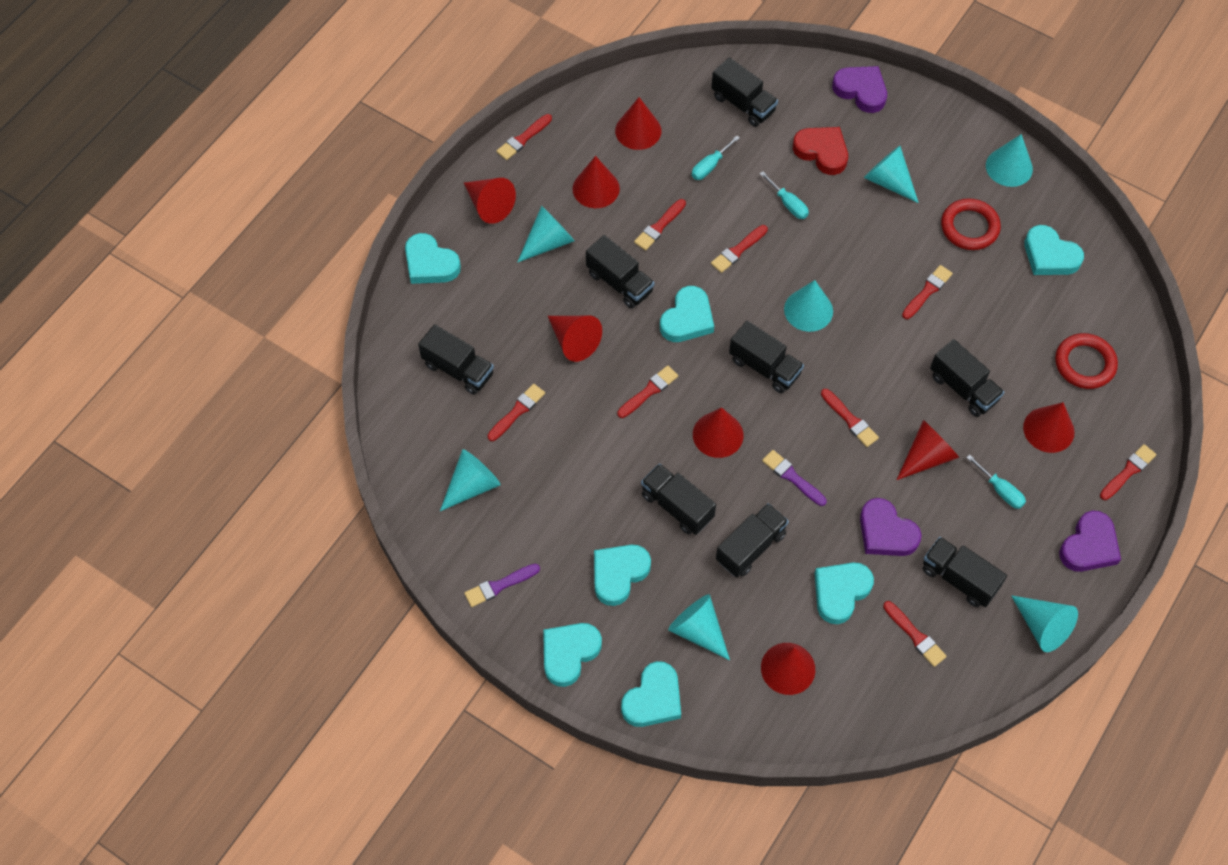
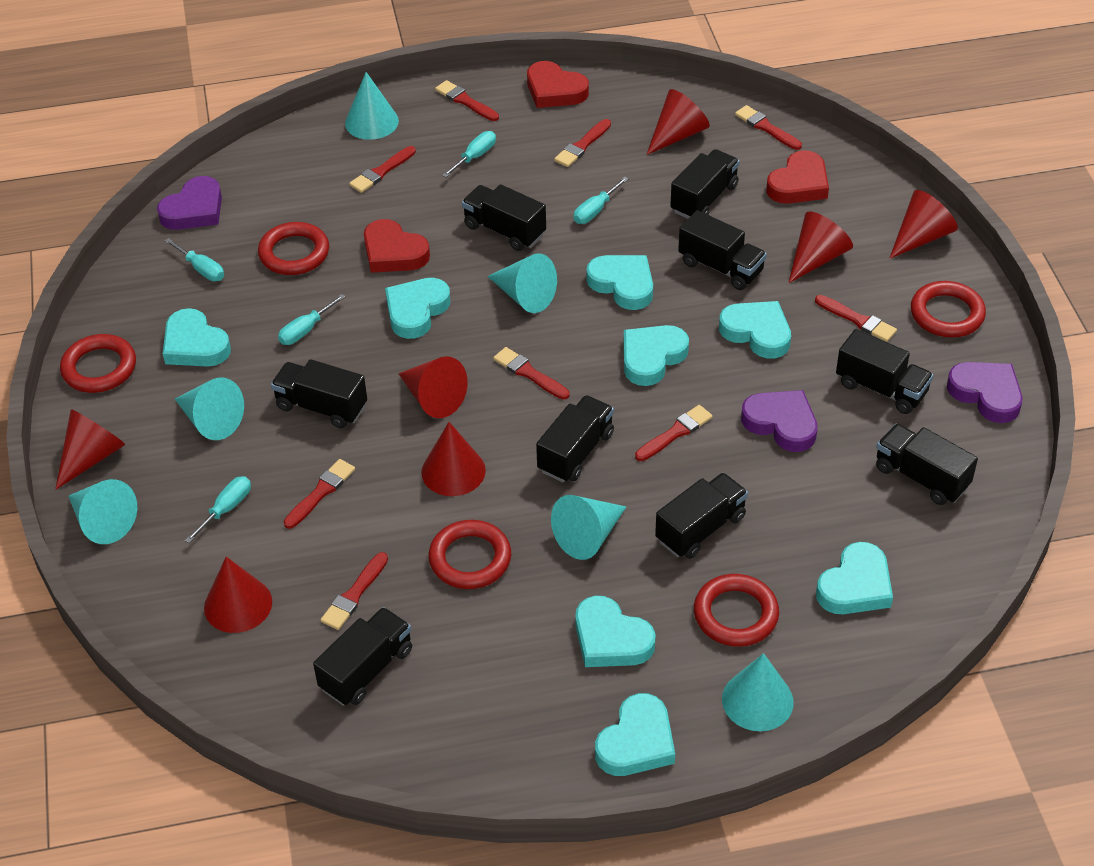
black truck: [418,324,494,395] [586,235,654,309] [641,463,716,535] [711,58,778,127] [716,503,789,577] [729,321,804,393] [923,537,1007,607] [930,339,1004,417] = 8 -> [271,359,367,428] [313,607,412,705] [462,184,546,251] [536,395,614,482] [655,473,748,559] [670,149,740,219] [678,210,767,290] [836,329,933,414] [876,424,978,505] = 9
purple brush: [464,564,540,607] [762,450,827,506] = 2 -> none = 0
red cone: [464,178,516,224] [548,316,602,362] [573,156,620,208] [615,97,661,150] [693,407,744,458] [761,643,815,695] [897,420,959,480] [1023,402,1075,453] = 8 -> [55,409,126,490] [204,557,272,633] [399,356,468,418] [421,422,486,496] [647,89,710,155] [789,211,853,283] [889,190,958,259] = 7
red heart: [793,127,848,175] = 1 -> [364,219,430,273] [527,61,589,108] [766,150,829,204] = 3
red ring: [941,198,1001,250] [1055,333,1118,389] = 2 -> [60,334,136,393] [258,222,329,275] [429,520,511,589] [694,574,779,647] [911,281,986,338] = 5
turquoise cone: [440,449,501,511] [518,206,574,262] [668,594,730,660] [784,280,833,332] [864,146,919,203] [986,134,1033,187] [1011,595,1078,652] = 7 -> [68,479,138,544] [175,377,244,440] [345,72,399,140] [487,253,557,313] [551,495,626,560] [722,653,794,731] = 6
turquoise heart: [405,233,461,284] [543,623,602,687] [594,545,651,606] [621,661,681,727] [660,286,714,342] [814,562,874,624] [1024,225,1084,275] = 7 -> [163,308,231,367] [385,278,451,339] [575,596,656,667] [586,255,653,310] [595,693,675,776] [624,325,689,386] [719,301,791,359] [816,542,893,614] = 8
turquoise screwdriver: [692,135,740,180] [760,171,809,219] [966,454,1026,509] = 3 -> [165,238,224,281] [185,476,251,543] [278,294,346,345] [442,131,496,178] [573,177,629,224] = 5

